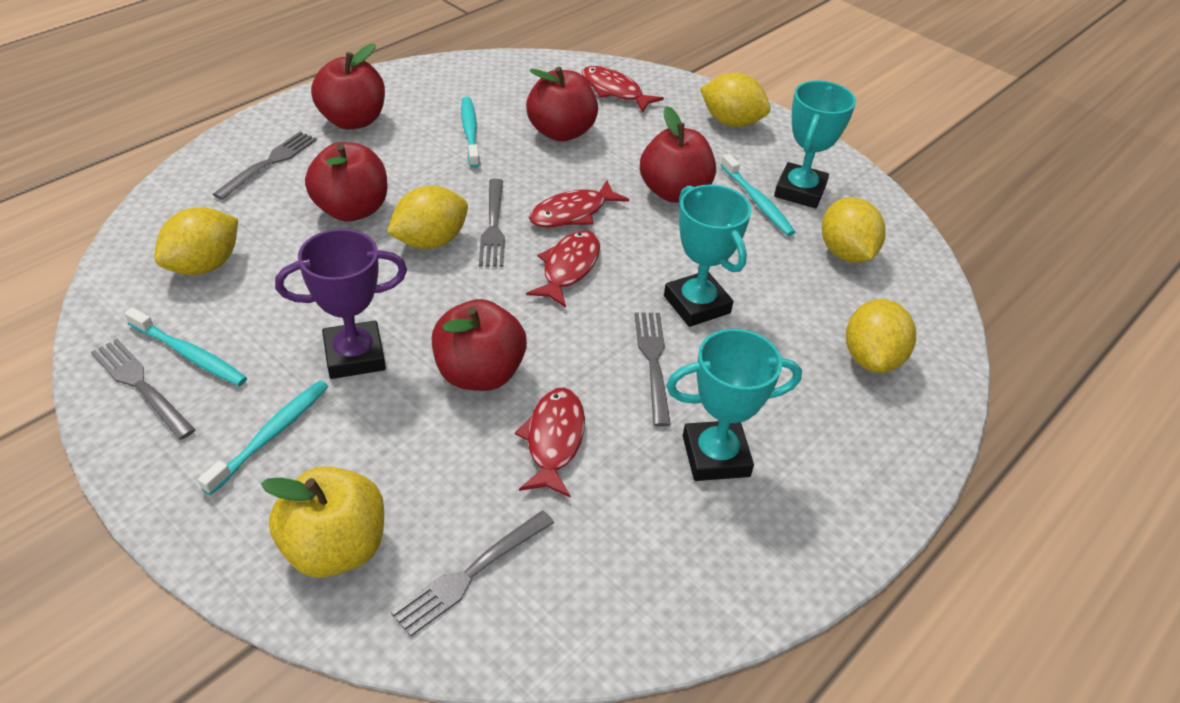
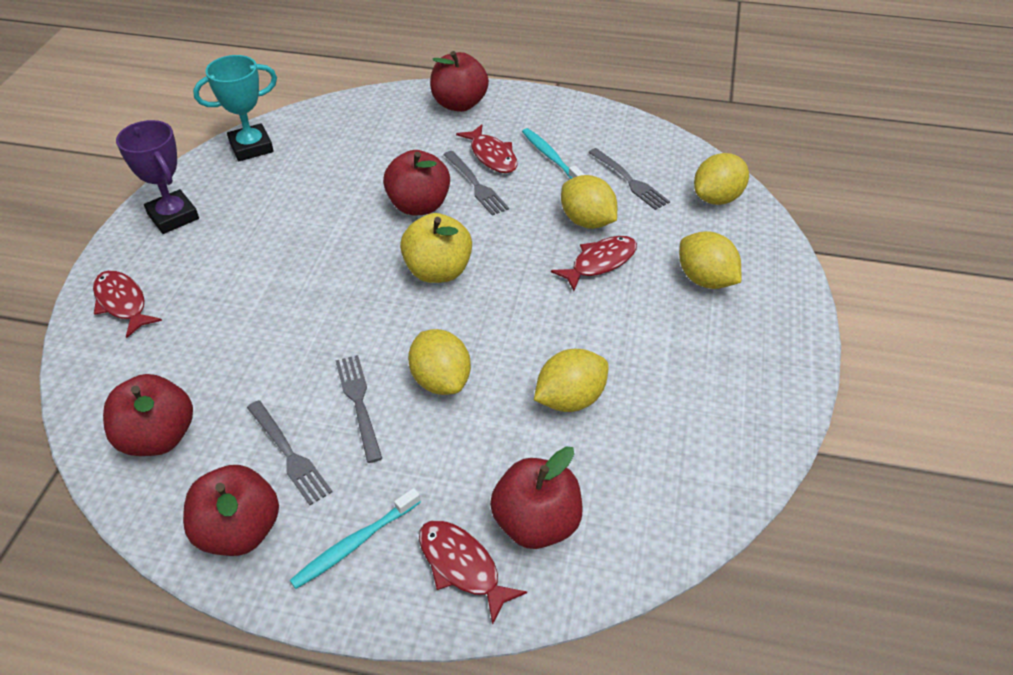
grey fork: [91,339,195,440] [213,132,317,200] [390,510,554,637] [479,179,505,267] [634,313,671,427] = 5 -> [247,400,333,505] [335,355,382,463] [443,151,509,216] [588,148,670,210] = 4
turquoise toothbrush: [125,308,247,386] [198,380,328,495] [461,97,480,168] [721,154,795,236] = 4 -> [289,488,421,589] [522,128,585,179] = 2
turquoise trophy: [664,185,751,327] [666,329,802,481] [774,80,856,208] = 3 -> [193,55,277,161] = 1

